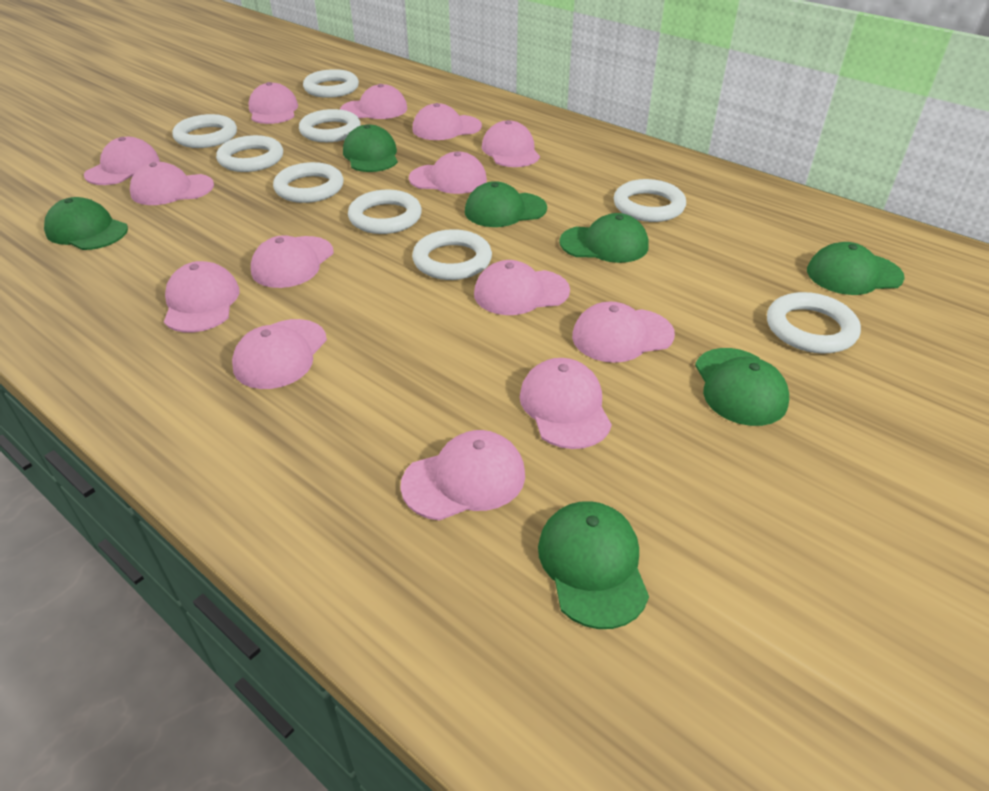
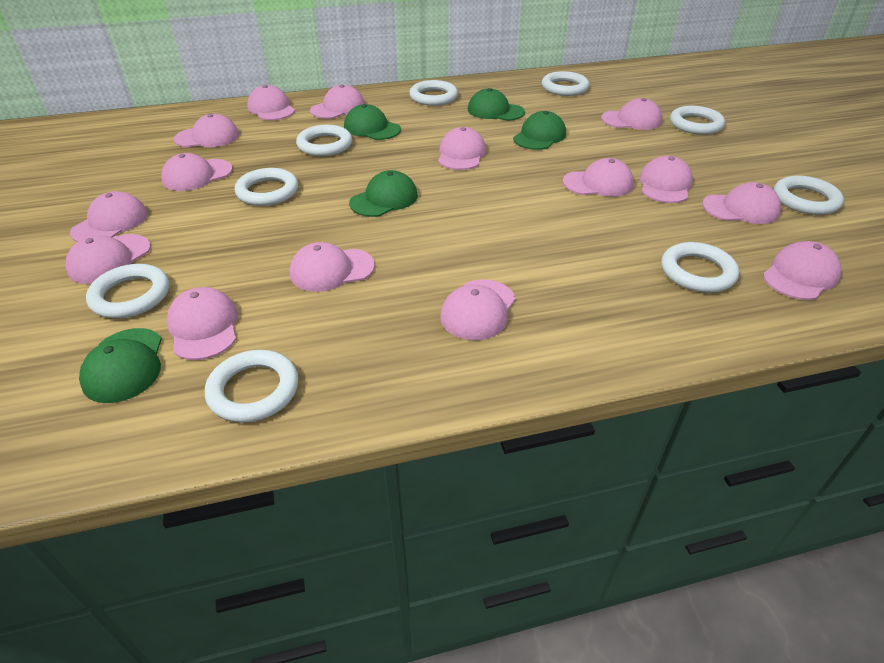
green cap: [44,197,128,250] [343,124,398,172] [465,181,547,227] [538,501,649,629] [559,213,649,263] [695,348,789,426] [807,242,905,295] = 7 -> [79,328,162,403] [344,104,401,140] [349,170,418,217] [468,88,525,121] [513,111,566,150] = 5
pink cap: [84,137,160,185] [130,162,214,205] [164,261,240,333] [232,319,327,389] [248,82,298,124] [251,235,333,288] [340,84,407,119] [400,430,525,521] [409,151,487,194] [413,103,482,140] [474,260,570,315] [482,120,540,167] [520,358,612,449] [572,302,675,363] = 14 -> [65,234,151,284] [70,191,148,242] [161,153,232,191] [166,287,238,360] [174,114,239,147] [247,85,295,120] [290,242,375,292] [310,84,365,119] [438,127,486,170] [440,279,516,340] [563,158,634,197] [601,98,662,130] [639,156,693,203] [702,182,781,224] [763,241,841,300] = 15

